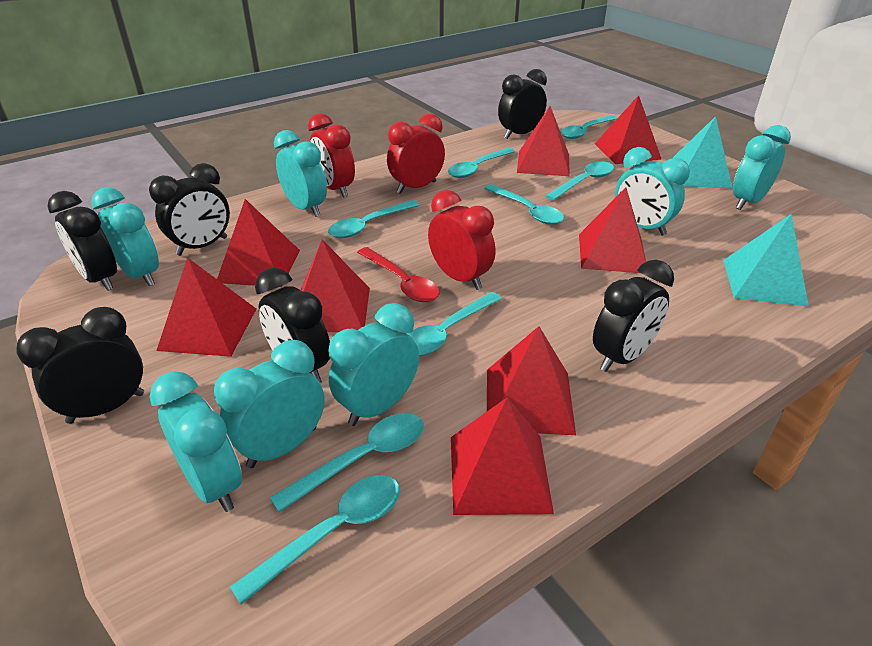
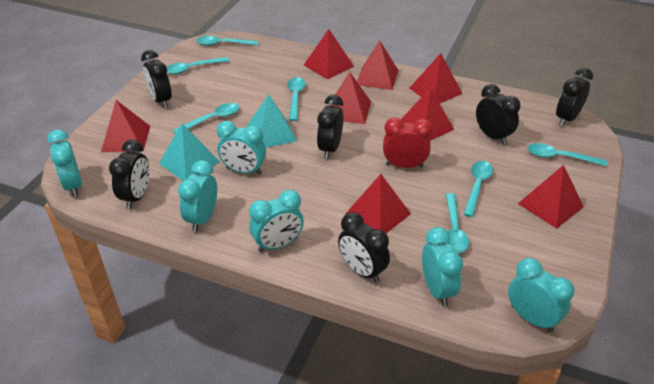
red clock: [308,113,355,198] [387,113,445,194] [428,190,496,290] = 3 -> [383,117,433,168] = 1
red spoon: [357,247,440,302] = 1 -> none = 0
turquoise clock: [91,187,159,286] [150,371,242,512] [214,340,325,468] [274,130,327,217] [328,303,419,426] [615,147,690,236] [733,125,791,210] = 7 -> [47,130,82,197] [178,160,217,232] [217,121,266,175] [249,190,304,252] [422,227,463,306] [508,258,574,332] = 6
turquoise spoon: [230,475,400,605] [270,413,424,512] [328,200,419,238] [408,292,502,356] [448,148,515,178] [484,184,564,225] [545,161,614,201] [561,115,617,139] = 8 -> [167,57,229,74] [172,103,239,134] [196,36,259,46] [287,77,306,121] [445,193,469,253] [463,161,493,217] [528,143,607,166] = 7

